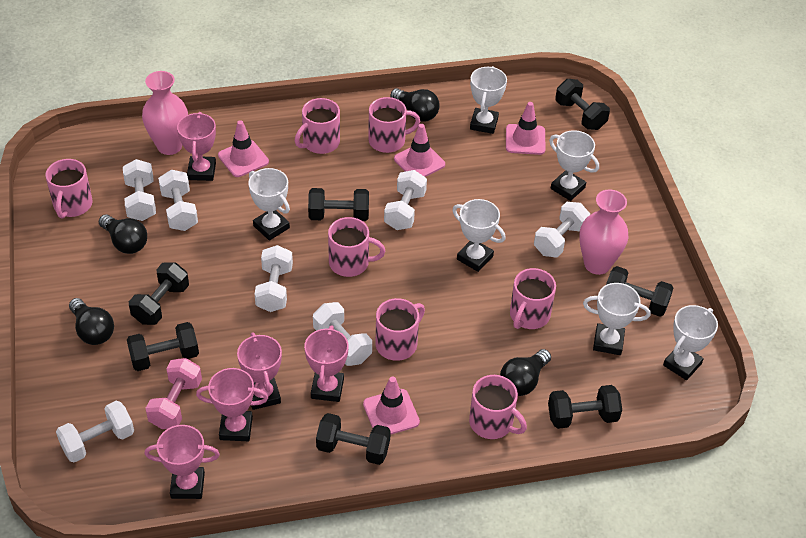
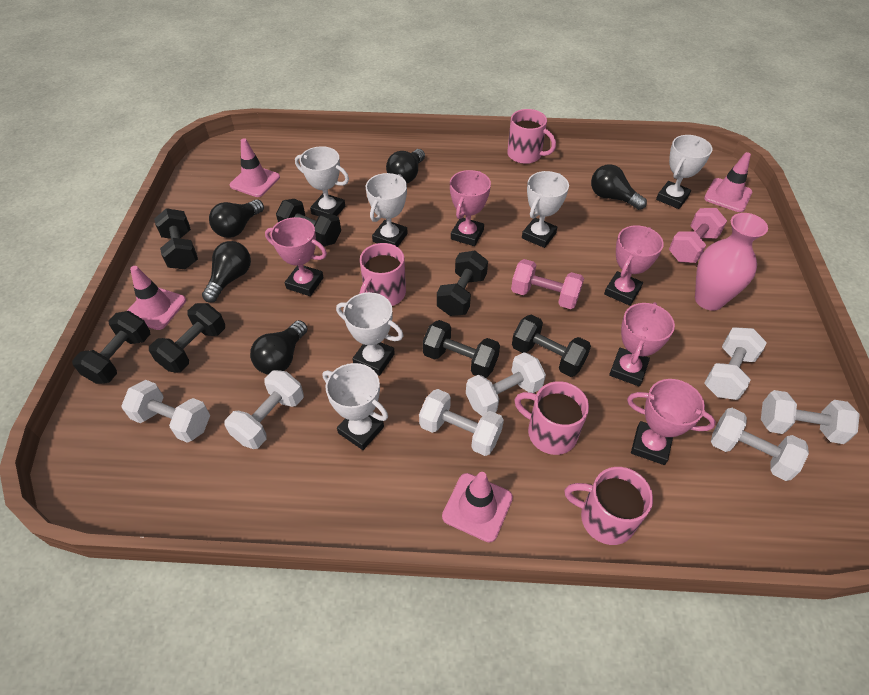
black light bulb: [69,298,114,345] [99,215,147,254] [391,88,440,122] [500,349,551,396] = 4 -> [202,241,251,303] [209,199,264,238] [250,320,308,375] [386,149,425,183] [591,164,647,210] = 5
pink dumbbell: [145,358,202,429] = 1 -> [511,259,584,309] [669,208,727,263] = 2
pink mug: [46,159,93,219] [295,98,340,154] [328,217,385,277] [368,97,420,153] [376,298,425,361] [469,375,527,439] [510,268,556,329] = 7 -> [359,243,406,306] [507,109,556,164] [514,381,589,455] [565,467,653,545] = 4
pink vase: [142,71,188,155] [579,189,628,275] = 2 -> [695,213,768,311] = 1

